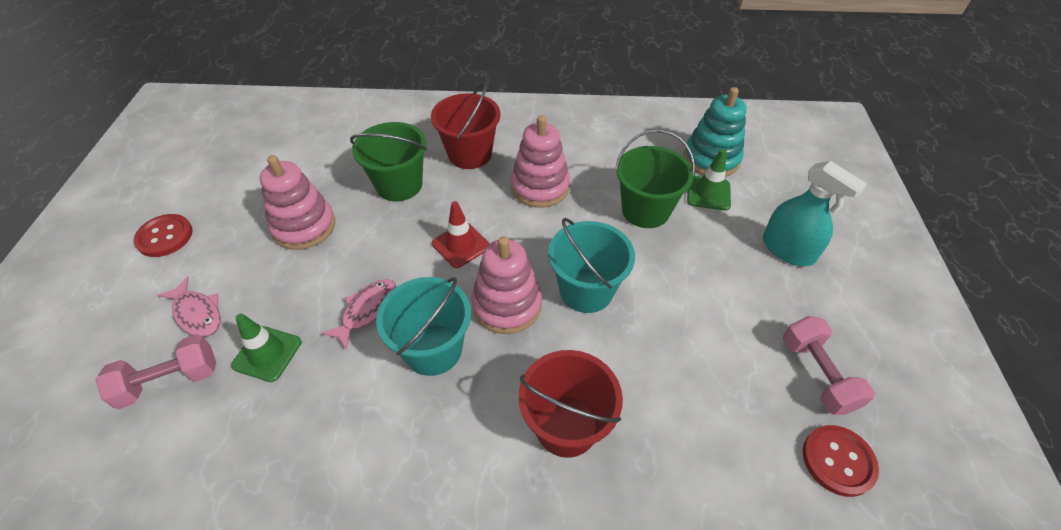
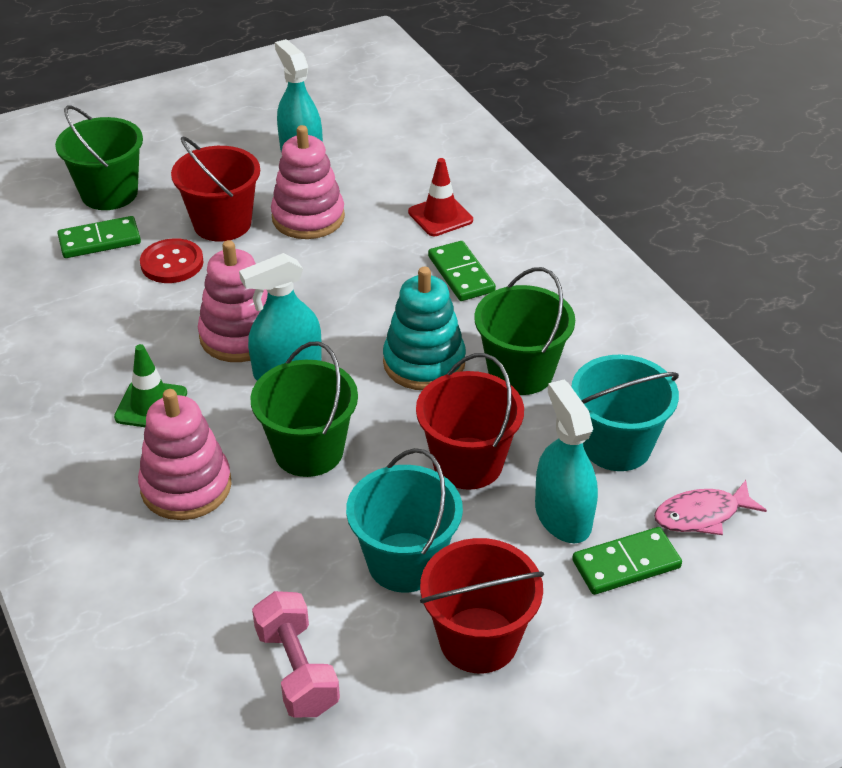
green bucket: [350,122,427,201] [615,129,695,228] = 2 -> [55,105,143,210] [250,342,358,477] [474,267,575,395] = 3
green domino: none = 0 -> [58,216,141,258] [428,241,496,301] [572,527,682,595] = 3
green traffic cone: [231,314,301,382] [687,149,731,210] = 2 -> [114,344,187,427] = 1
pink dumbbell: [95,334,216,409] [783,316,875,415] = 2 -> [252,591,340,717] = 1
pink fish: [157,276,220,337] [321,279,396,350] = 2 -> [654,480,767,535] = 1
red bucket: [431,82,501,169] [519,350,623,458] = 2 -> [171,136,260,242] [416,353,524,490] [420,538,544,674] = 3
red button: [133,214,193,257] [803,425,879,497] = 2 -> [140,238,204,283] = 1
turquoise spray bottle: [763,161,867,266] = 1 -> [239,253,322,381] [275,39,323,152] [535,380,598,543] = 3

